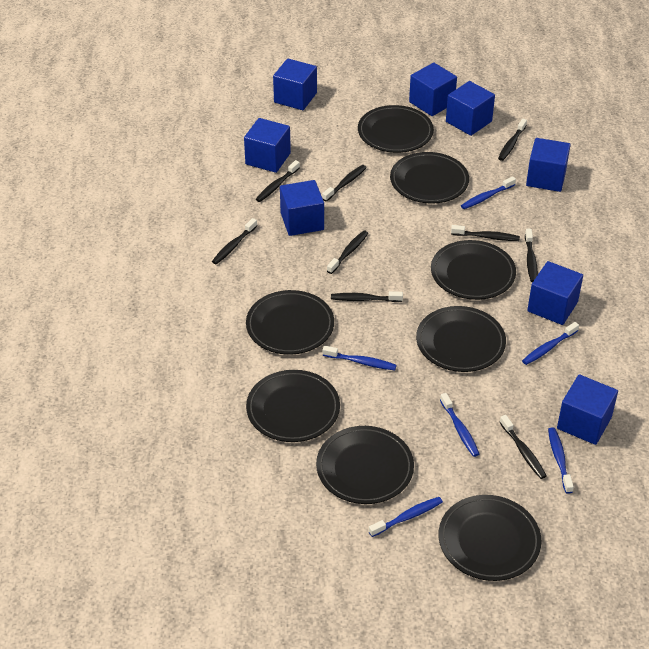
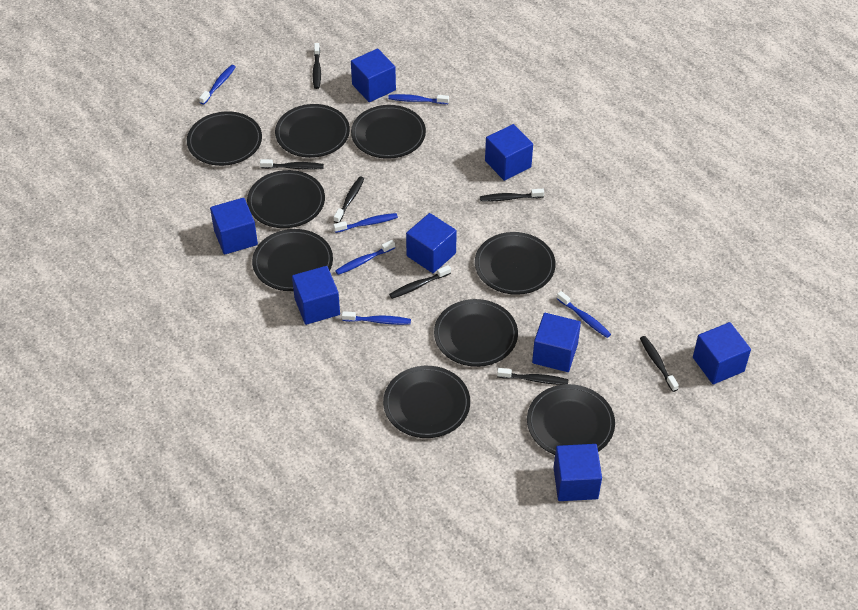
black plate: [246,290,334,355] [246,370,340,442] [316,426,414,504] [358,105,434,153] [390,152,469,204] [416,306,506,372] [431,240,516,300] [439,495,542,581] = 8 -> [187,111,262,166] [247,170,325,228] [252,229,333,291] [275,104,350,158] [351,105,426,159] [383,366,470,438] [434,299,518,367] [475,232,556,295] [527,384,615,455] = 9
black toothbrush: [212,218,257,264] [256,160,300,202] [322,165,367,202] [327,231,368,274] [331,291,403,302] [451,225,520,241] [498,119,527,161] [499,415,547,479] [525,229,538,282] = 9 -> [260,159,324,170] [313,43,321,89] [334,176,364,223] [389,265,451,299] [480,189,544,202] [497,368,568,385] [640,336,679,392] = 7

